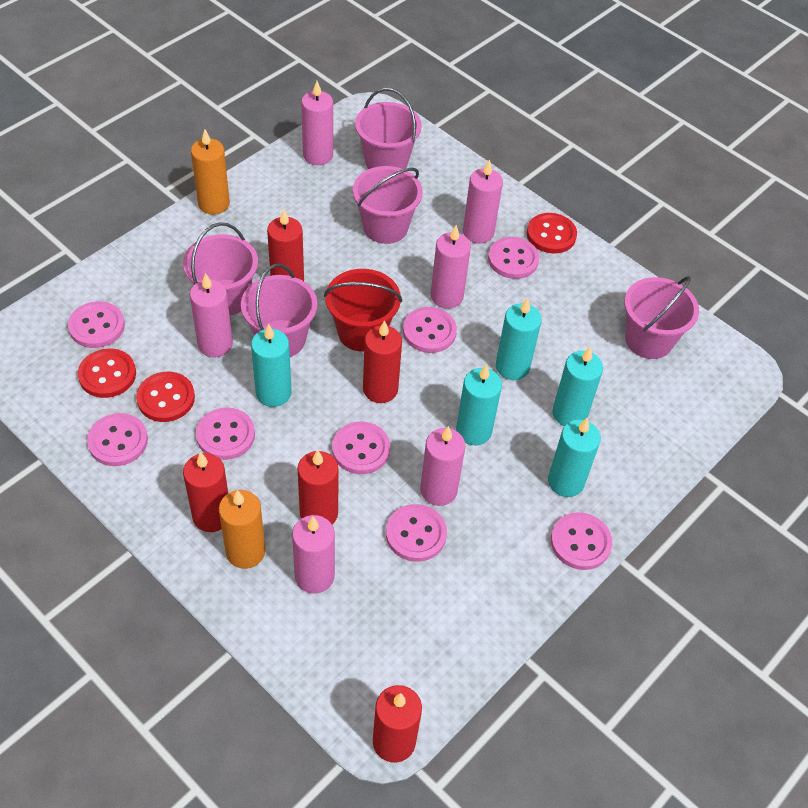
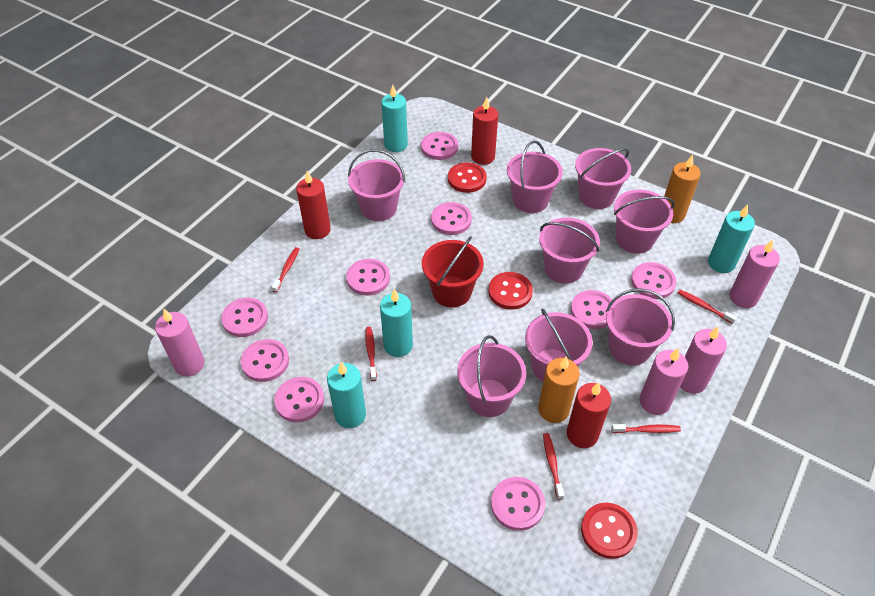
pink bucket: [183,222,258,316] [241,264,317,357] [353,166,423,244] [355,88,422,169] [624,276,699,359] = 5 -> [348,149,405,221] [457,335,526,417] [507,141,563,213] [525,308,593,382] [539,218,600,284] [575,148,631,209] [606,288,675,366] [614,190,675,254] = 8
pink button: [68,301,125,348] [87,413,148,466] [196,407,255,460] [332,422,390,474] [386,504,447,562] [403,307,457,353] [488,237,539,279] [551,512,612,570] = 8 -> [221,298,268,337] [241,339,289,382] [274,377,324,422] [346,259,390,296] [421,132,458,160] [431,202,472,235] [491,477,545,531] [571,290,613,329] [631,262,676,299] = 9
pink candle: [190,273,233,358] [292,515,335,594] [301,81,333,165] [420,426,466,506] [431,225,471,309] [463,159,503,244] = 6 -> [155,309,204,376] [639,348,688,415] [680,326,727,394] [729,240,780,308] = 4
red candle: [183,452,228,532] [267,209,304,281] [298,450,339,524] [363,320,402,403] [373,685,422,763] = 5 -> [296,171,331,239] [471,97,498,165] [567,382,611,448] = 3
red toothbrush: none = 0 -> [272,247,299,292] [365,327,377,381] [543,433,564,500] [611,424,681,433] [678,290,737,324] = 5
turquoise candle: [251,323,292,407] [456,364,502,445] [496,298,542,380] [548,418,601,497] [553,346,603,426] = 5 -> [327,362,366,428] [380,289,413,357] [381,85,408,152] [708,204,755,273] = 4

